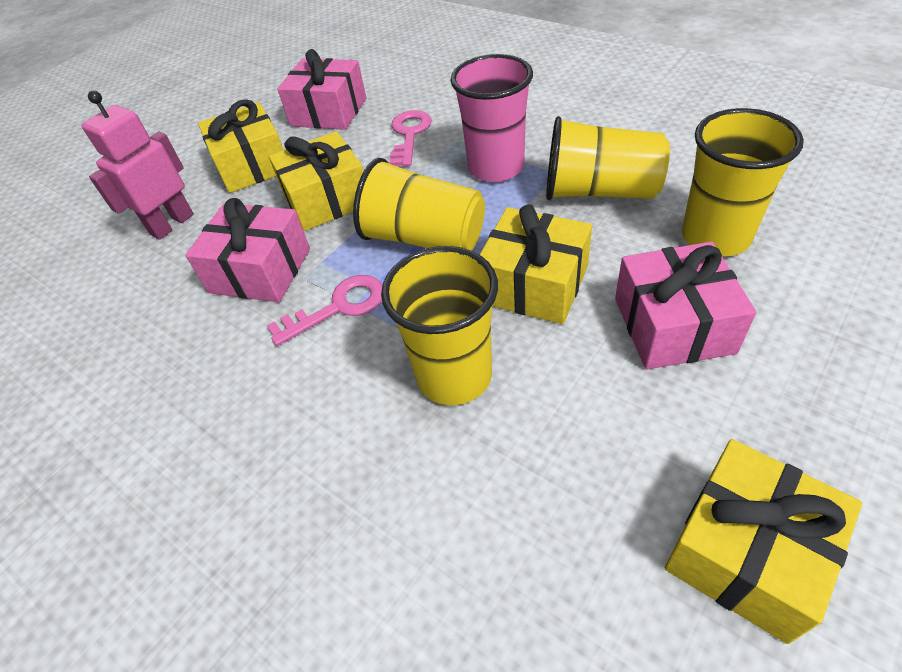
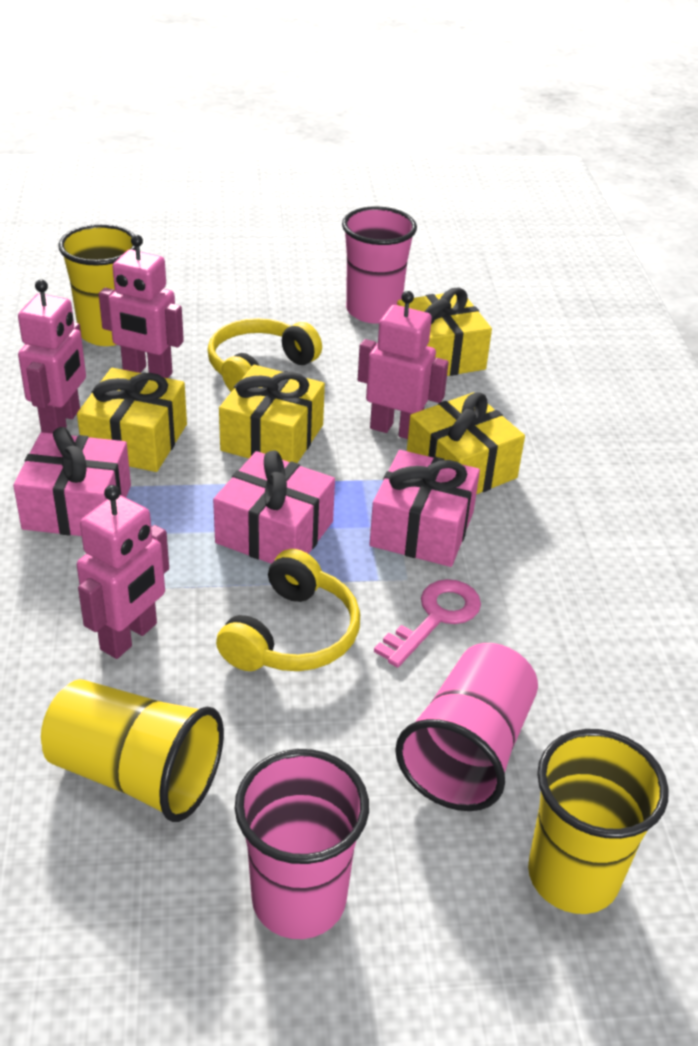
pink cup: [451,54,533,182] = 1 -> [235,749,369,939] [342,206,417,324] [395,643,538,811] = 3
pink key: [267,275,382,346] [389,110,432,166] = 2 -> [374,579,481,668] = 1
pink robot: [82,91,194,240] = 1 -> [18,280,86,433] [77,485,169,659] [99,235,184,378] [358,291,449,439] = 4
yellow cup: [353,158,485,251] [381,246,498,405] [546,116,670,200] [682,108,804,257] = 4 -> [41,679,224,822] [58,224,136,346] [528,729,669,914] = 3
yellow headphones: none = 0 -> [208,318,322,392] [216,549,360,671] = 2

